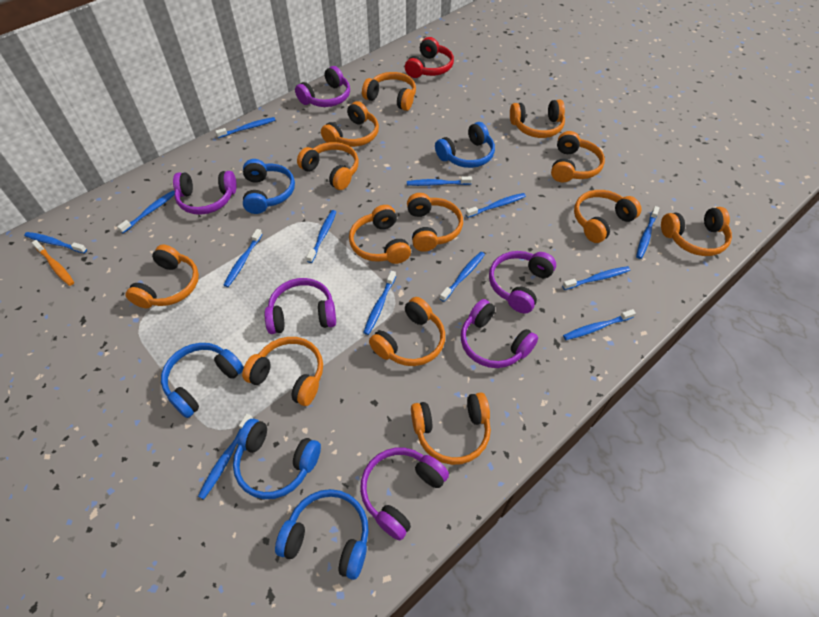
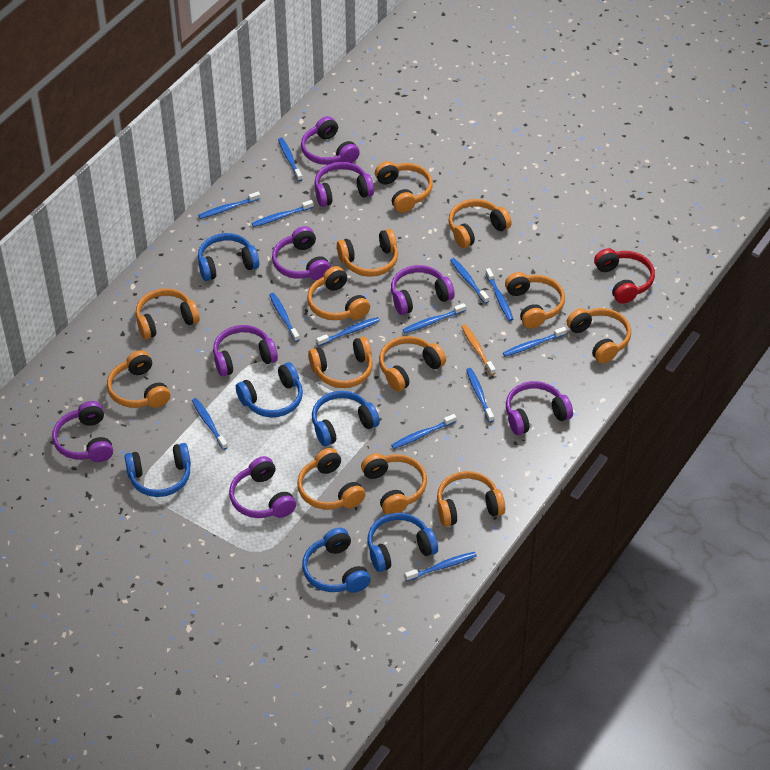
blue headphones: [161,343,244,418] [233,419,321,499] [243,159,295,214] [275,489,369,580] [435,122,495,168] = 5 -> [125,443,191,497] [198,233,259,281] [236,362,303,417] [302,528,371,593] [312,391,380,446] [368,513,438,572] = 6
purple headphones: [173,171,237,215] [265,278,336,334] [295,66,350,107] [360,448,449,540] [461,299,538,368] [489,251,556,313] = 6 -> [52,401,113,462] [213,325,278,376] [229,456,296,518] [272,226,331,280] [301,116,360,165] [314,162,374,207] [391,265,455,315] [506,381,573,435] = 8

